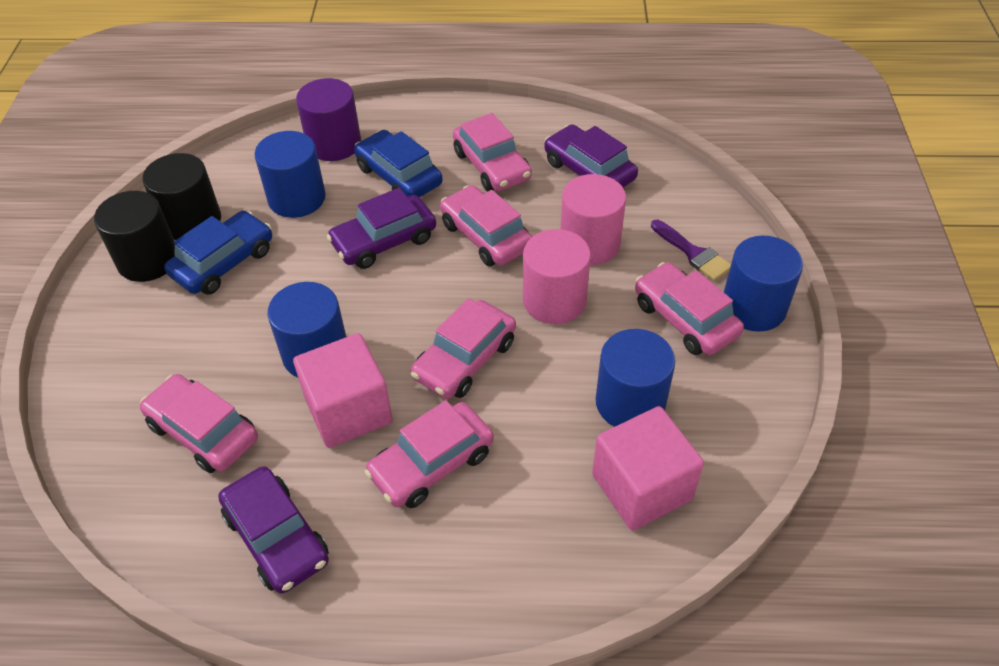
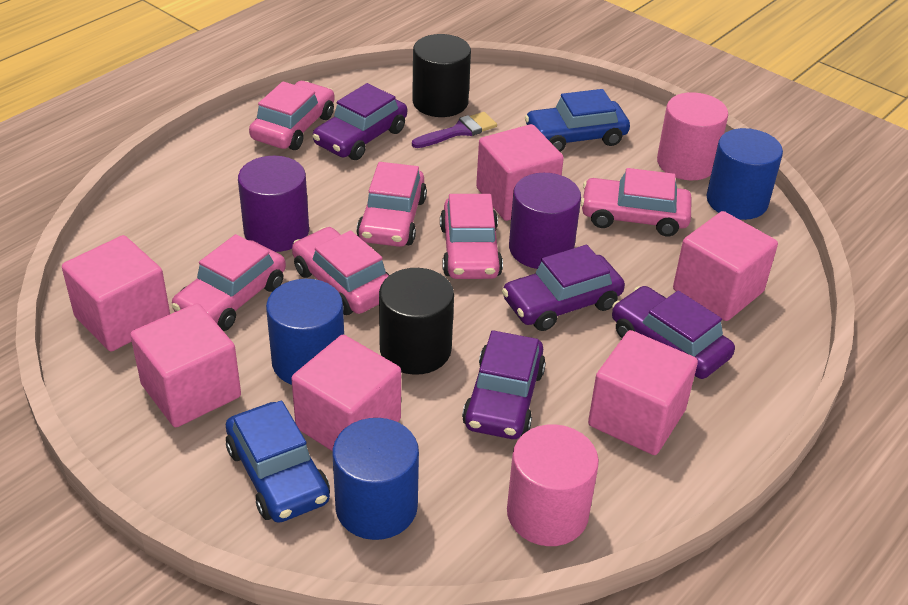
blue cylinder: [255,131,326,218] [267,282,346,377] [596,329,675,427] [724,235,803,332] = 4 -> [266,279,344,385] [333,418,419,540] [707,128,783,220] = 3
pink cube: [293,333,393,448] [592,406,704,531] = 2 -> [62,235,170,352] [130,303,241,427] [291,335,401,451] [476,124,564,221] [588,330,698,455] [673,211,778,321] = 6
purple car: [218,466,329,594] [327,188,436,269] [544,124,638,187] = 3 -> [313,83,407,160] [462,330,546,439] [502,245,625,331] [612,286,735,379] = 4
purple cylinder: [296,78,361,161] = 1 -> [238,156,309,252] [509,173,581,269] = 2

